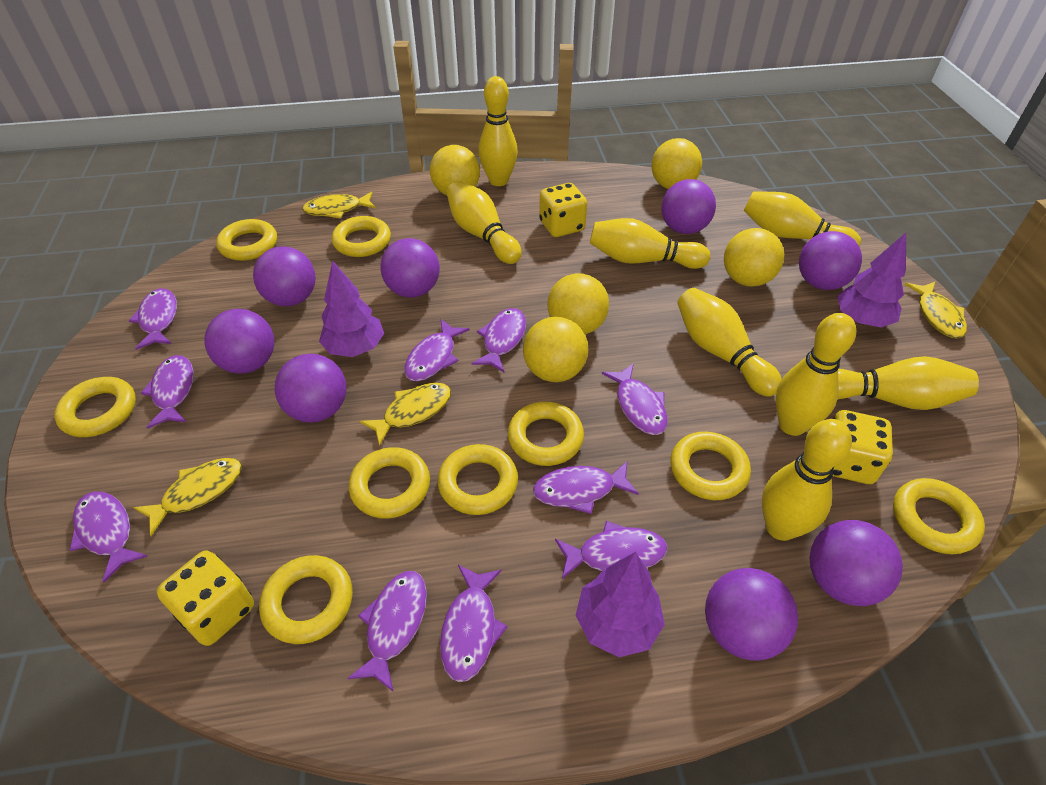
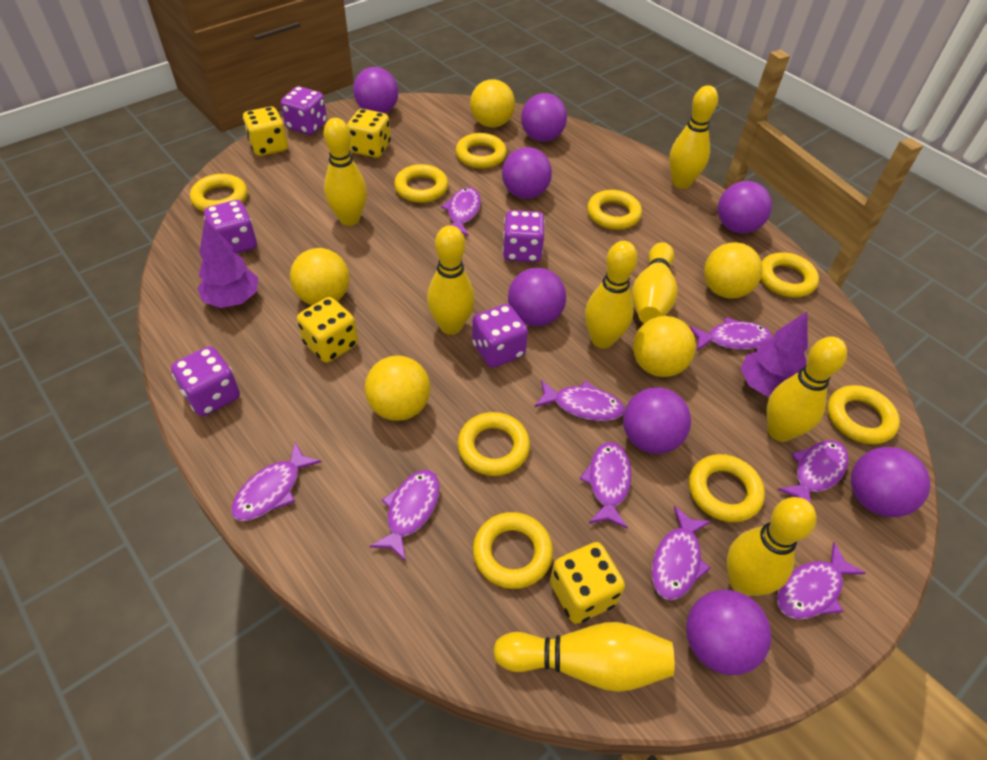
purple dice: none = 0 -> [171,346,240,416] [204,200,257,254] [280,86,327,135] [472,304,528,368] [502,210,545,262] = 5
purple fish: [70,492,148,582] [129,288,177,350] [141,355,193,429] [347,571,427,692] [404,319,470,381] [440,565,508,682] [471,308,526,372] [533,461,639,514] [555,521,667,579] [602,363,668,435] = 10 -> [231,442,322,521] [369,470,440,562] [441,187,481,236] [534,380,625,421] [579,442,632,529] [652,506,711,600] [689,317,772,351] [777,542,866,619] [778,440,849,503] = 9
purple tree: [319,260,384,357] [576,552,665,657] [837,233,906,327] = 3 -> [197,219,258,308] [741,312,808,397] = 2
yellow dice: [157,550,254,646] [539,183,587,237] [833,410,893,484] = 3 -> [243,106,288,156] [297,297,358,363] [347,109,391,158] [550,542,625,624] = 4
yellow fish: [133,458,242,536] [302,192,376,219] [360,383,451,446] [904,282,967,338] = 4 -> none = 0

